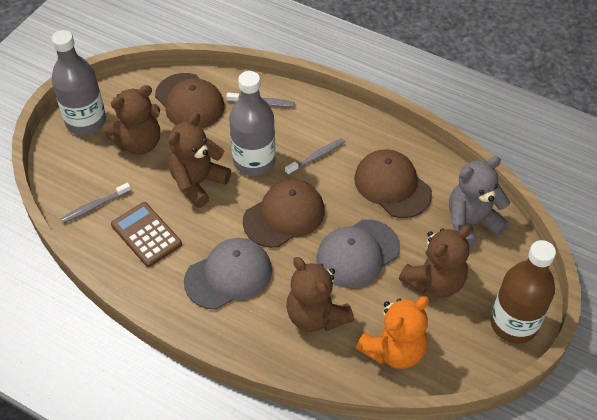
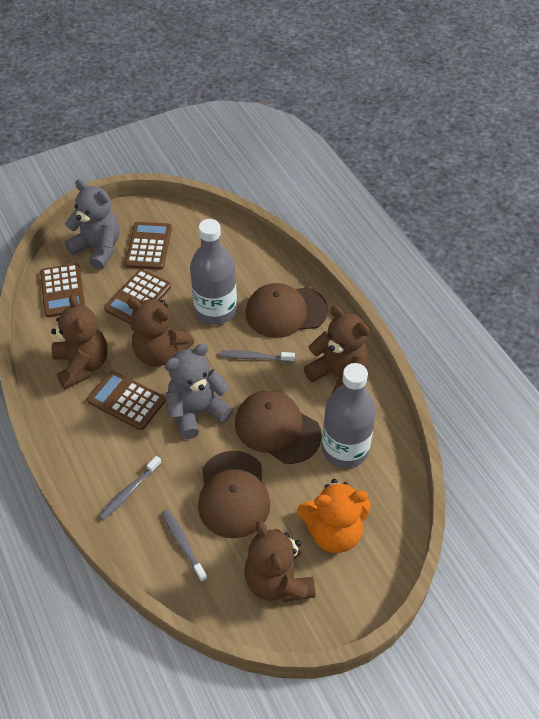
brown bottle: [490,240,556,344] = 1 -> none = 0
brown calculator: [111,202,182,267] = 1 -> [40,263,85,318] [87,370,166,430] [104,269,171,324] [125,222,172,270] = 4
grey cap: [184,238,272,310] [316,219,400,288] = 2 -> none = 0
grey teddy bear: [449,156,510,248] = 1 -> [65,180,120,270] [165,344,233,439] = 2

